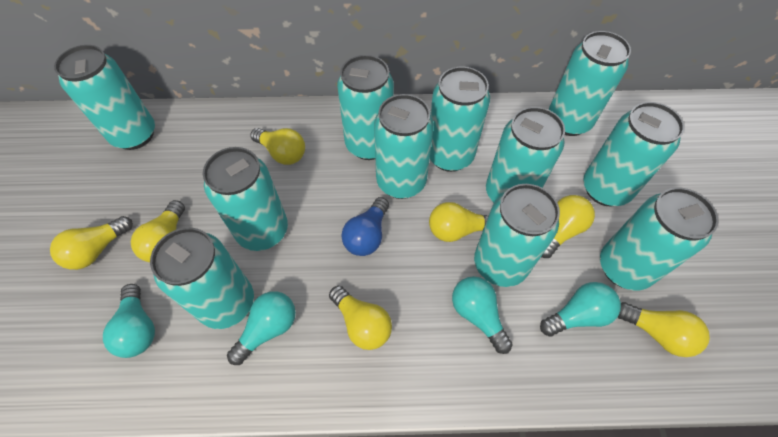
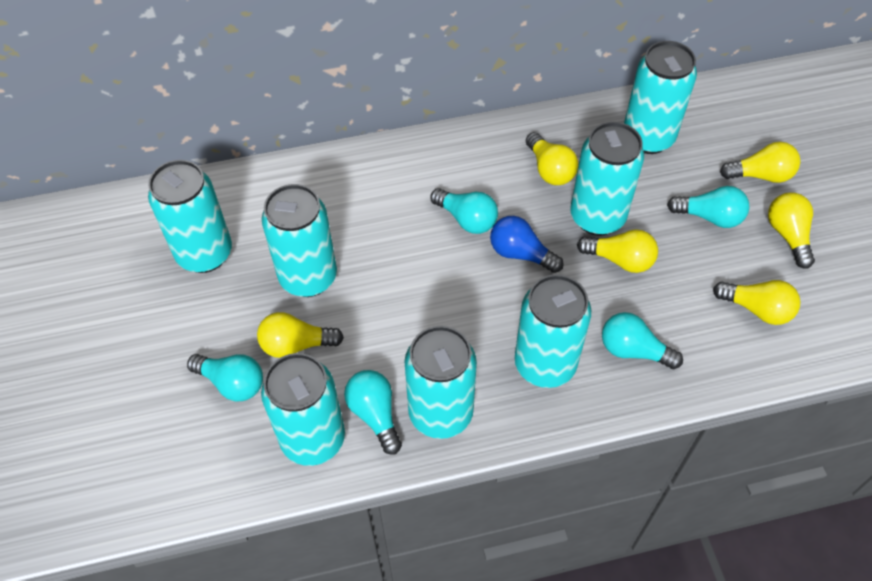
turquoise can: [54,45,155,150] [150,227,254,329] [203,147,288,251] [337,55,394,160] [374,94,434,199] [430,66,490,172] [474,184,560,287] [486,107,565,203] [548,31,631,136] [583,102,685,206] [600,187,719,290] = 11 -> [148,160,232,273] [261,353,345,466] [262,184,337,297] [404,326,477,439] [515,274,591,388] [570,122,644,236] [624,41,697,154] = 7
turquoise light bulb: [103,284,155,358] [227,291,296,365] [452,276,513,354] [540,282,621,337] = 4 -> [187,354,263,401] [344,370,402,455] [431,188,498,234] [602,312,683,369] [667,186,749,228] = 5
yellow light bulb: [50,216,133,270] [131,200,185,262] [250,128,305,165] [329,286,392,350] [429,202,489,242] [541,195,595,258] [618,302,710,357] = 7 -> [257,312,344,358] [526,132,578,185] [577,229,658,273] [713,280,801,325] [720,142,800,183] [768,192,815,269] = 6

